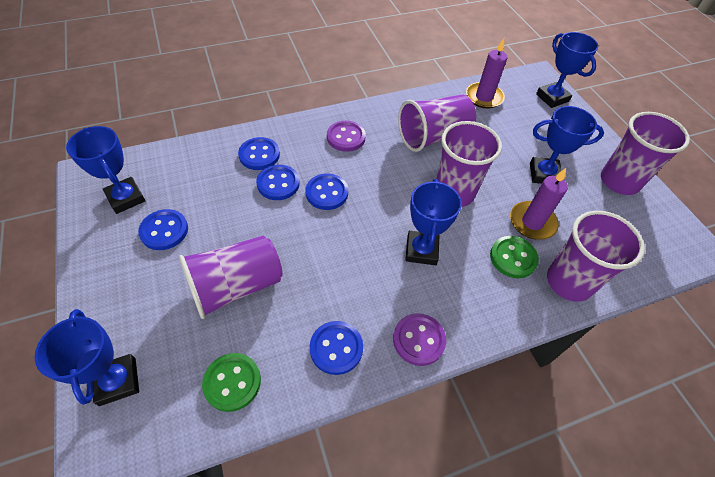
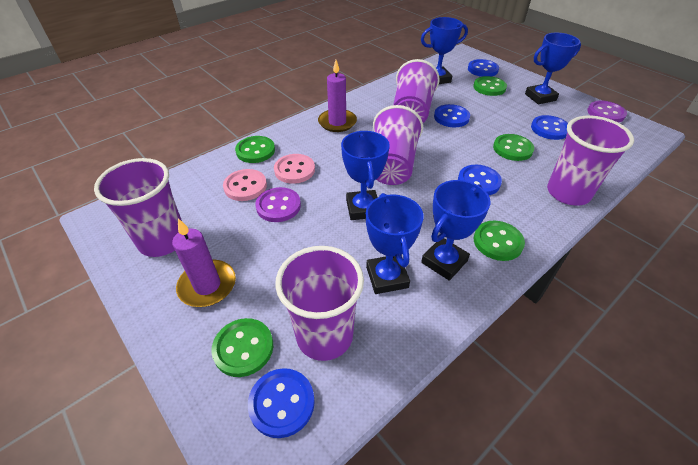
green button: [202,353,261,412] [490,236,539,278] = 2 -> [211,318,273,377] [235,136,275,163] [473,76,507,96] [474,221,525,261] [493,134,534,161] = 5
pink button: none = 0 -> [223,169,267,201] [274,154,315,184] = 2

